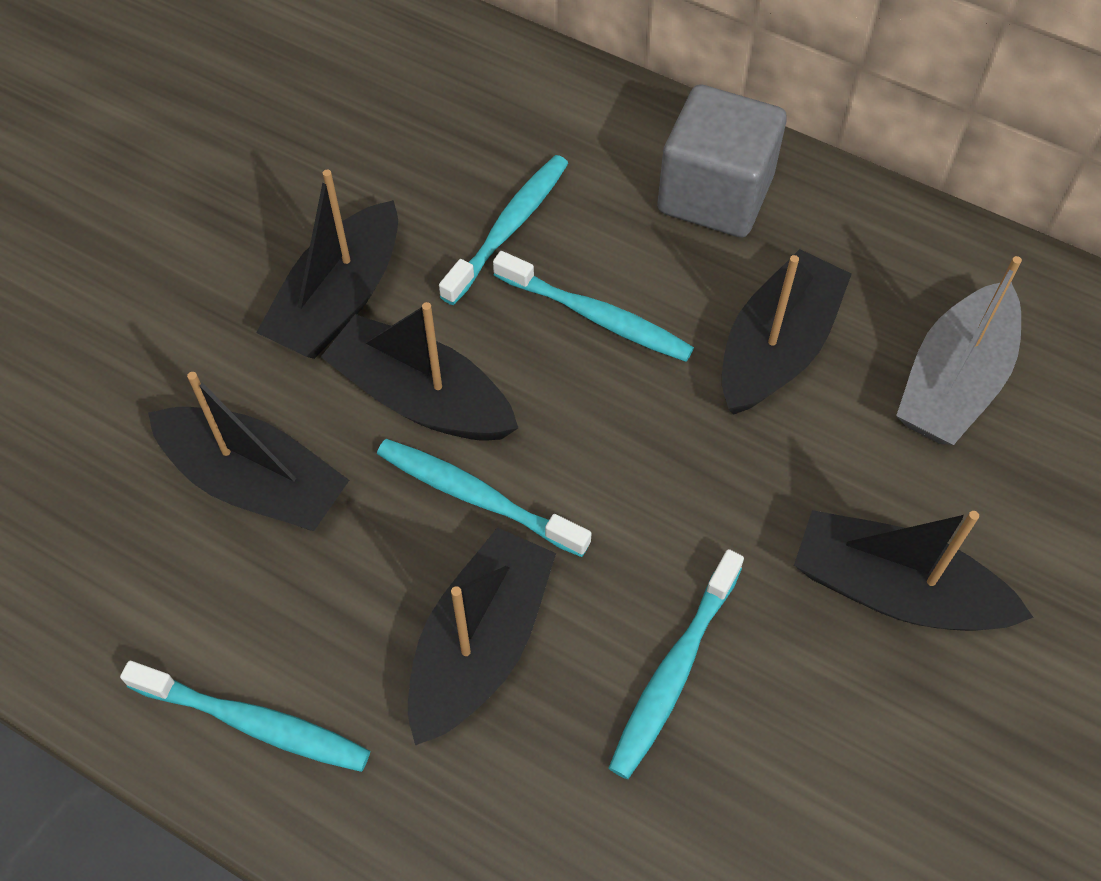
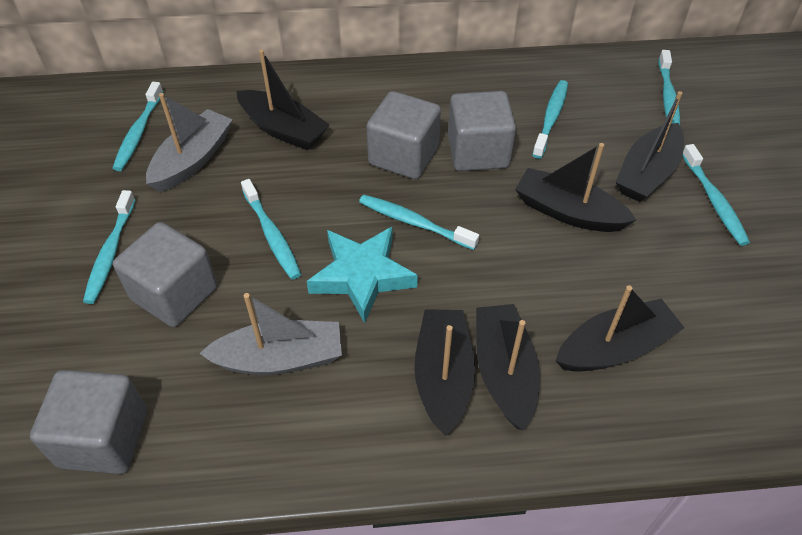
grey boat: [896,256,1022,445] = 1 -> [146,93,233,192] [199,293,342,375] = 2
grey cube: [657,84,787,238] = 1 -> [30,370,147,474] [113,222,217,327] [366,91,441,179] [448,91,516,171] = 4
turquoise star: none = 0 -> [307,227,418,323] = 1
turquoise toothbrush: [120,661,370,772] [377,439,591,557] [439,155,568,305] [493,251,694,362] [609,549,744,779] = 5 -> [83,190,136,304] [112,82,163,171] [241,179,301,280] [359,195,479,250] [532,80,568,159] [659,50,680,125] [682,144,750,246] = 7

